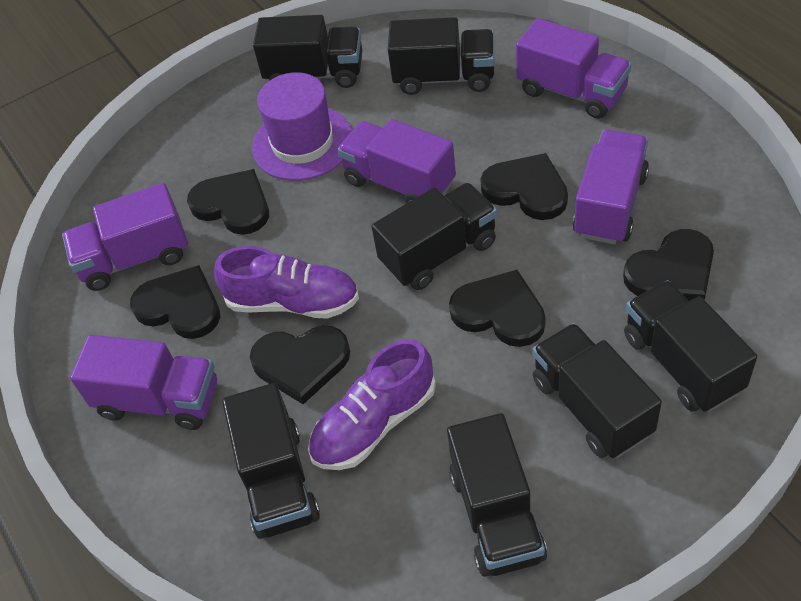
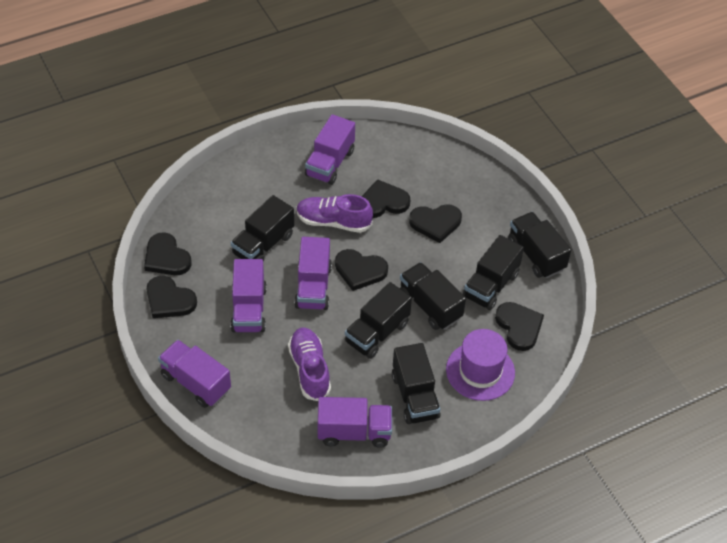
black truck: [222,383,320,539] [253,15,362,88] [371,183,497,290] [388,17,494,95] [447,413,547,577] [533,323,662,458] [624,280,757,412] = 7 -> [231,195,294,262] [345,282,412,359] [392,343,441,424] [400,262,466,330] [463,235,524,310] [508,212,571,278] = 6

